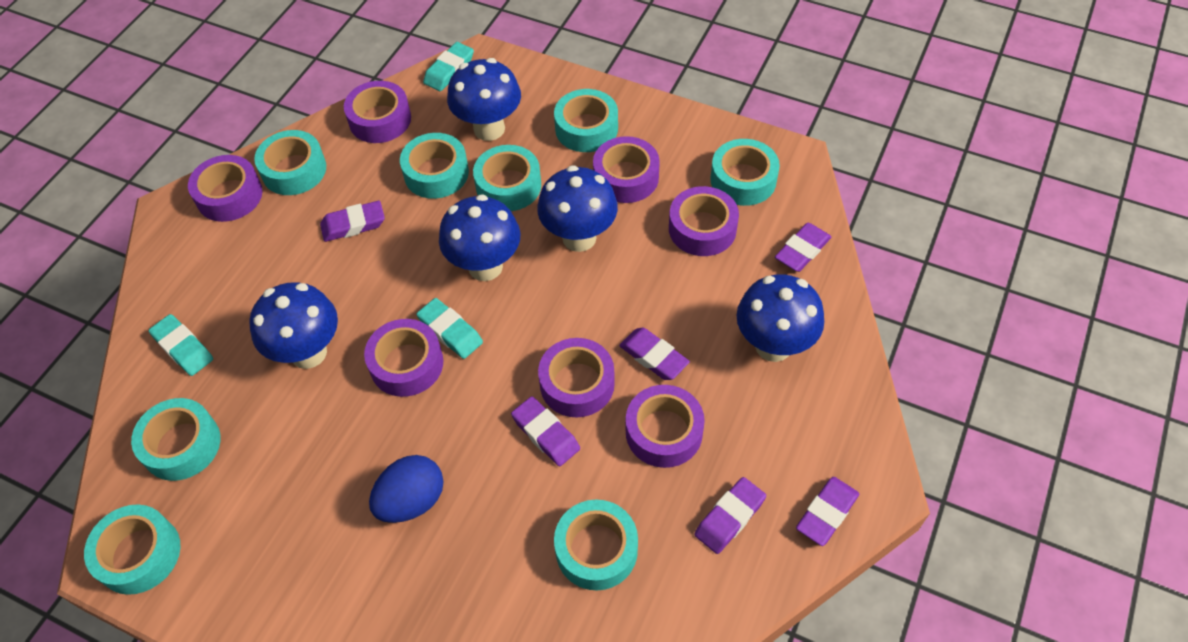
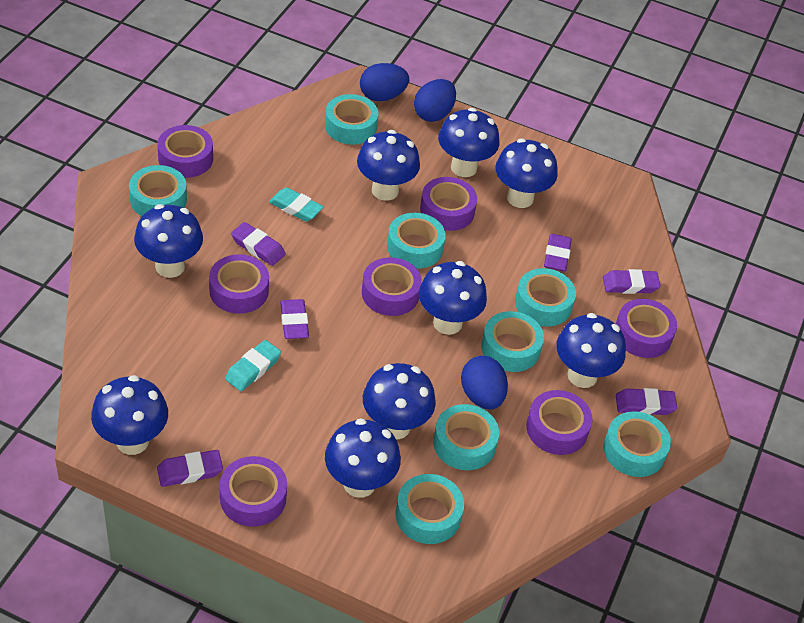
blue egg: [369,455,444,523] = 1 -> [360,63,409,101] [414,79,456,122] [461,356,508,410] = 3
blue mushroom: [249,282,338,369] [439,194,521,281] [447,58,521,141] [537,165,618,252] [737,274,824,362] = 5 -> [91,375,168,455] [134,204,203,278] [325,418,401,498] [357,130,420,201] [363,363,436,439] [419,261,487,335] [438,108,499,177] [495,138,558,208] [556,313,626,388] = 9
turquoise eraser: [149,314,213,376] [416,298,483,359] [423,42,474,91] = 3 -> [225,340,281,391] [269,187,324,222] = 2

